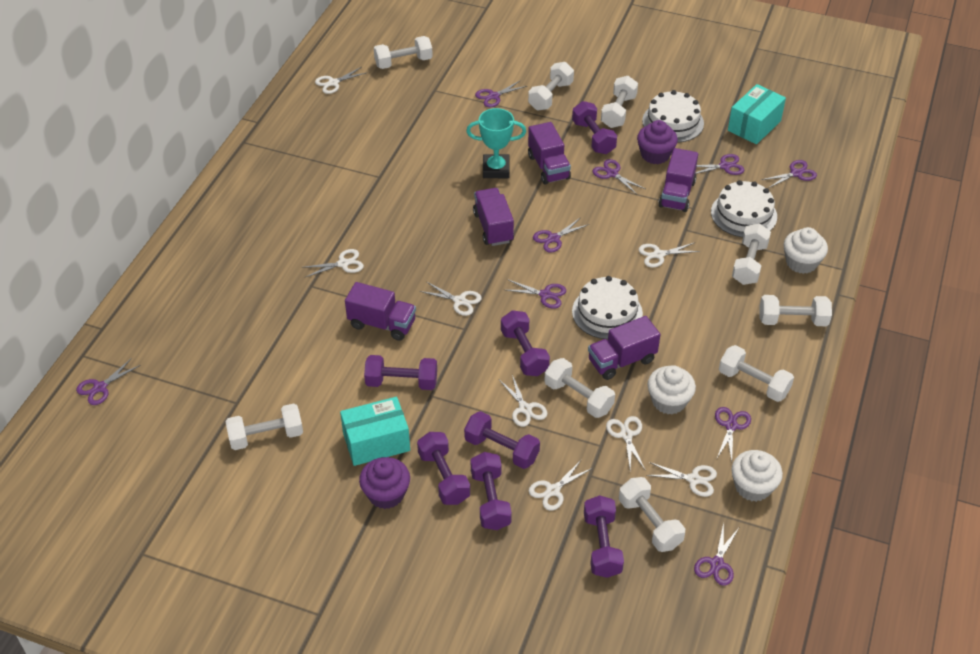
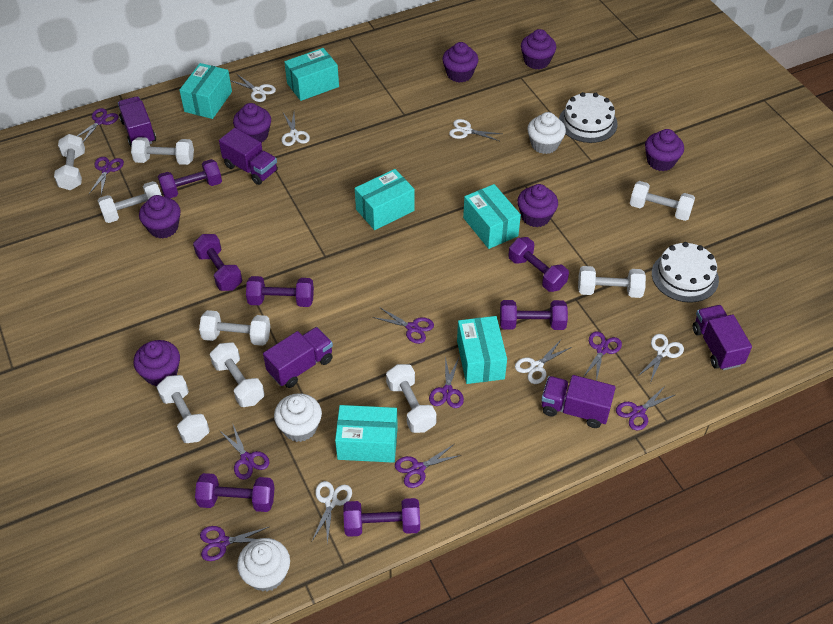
purple cupcake: [359,457,410,509] [637,120,678,164] = 2 -> [134,340,180,386] [139,195,181,238] [233,103,271,143] [442,42,478,83] [517,184,558,227] [521,29,556,69] [645,129,684,171] = 7
turquoise box: [340,397,410,466] [728,84,786,144] = 2 -> [179,63,232,119] [284,48,339,101] [335,405,398,463] [355,169,415,230] [457,316,507,384] [463,184,521,249] = 6
turquoise trophy: [466,108,526,178] = 1 -> none = 0
white cake: [572,276,643,339] [642,90,704,143] [711,180,777,237] = 3 -> [559,92,618,143] [652,242,719,303] = 2
white scissors: [302,249,364,277] [315,67,368,94] [420,282,482,316] [499,375,548,427] [529,460,593,511] [606,416,645,469] [639,243,700,268] [646,462,717,497] = 8 -> [230,74,276,102] [281,113,310,146] [312,481,352,544] [449,119,502,141] [515,340,572,384] [637,334,684,383] = 6

